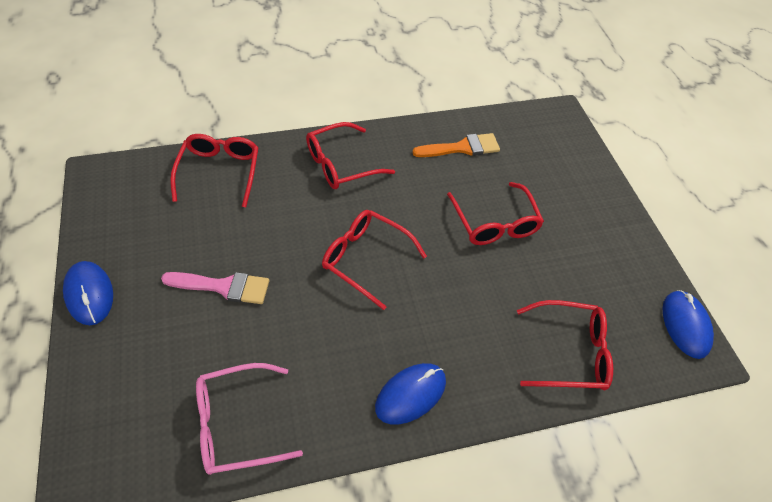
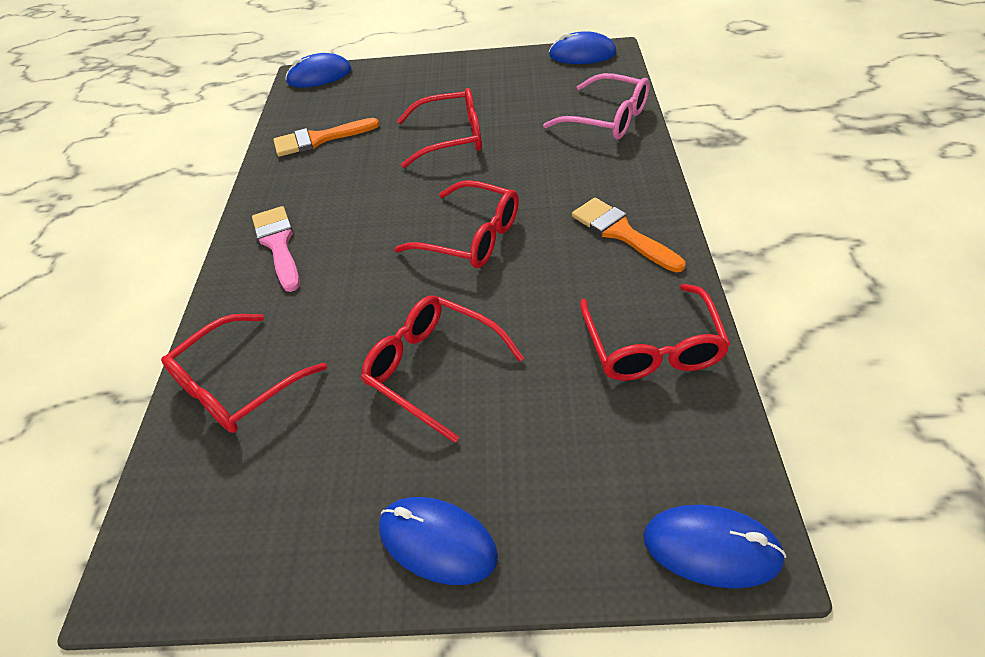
blue mouse: [63,261,113,325] [375,363,446,425] [663,290,714,359] = 3 -> [285,53,351,88] [379,497,498,585] [549,31,617,64] [643,505,786,588] = 4
orange brush: [412,133,500,157] = 1 -> [273,118,379,157] [572,198,686,272] = 2

